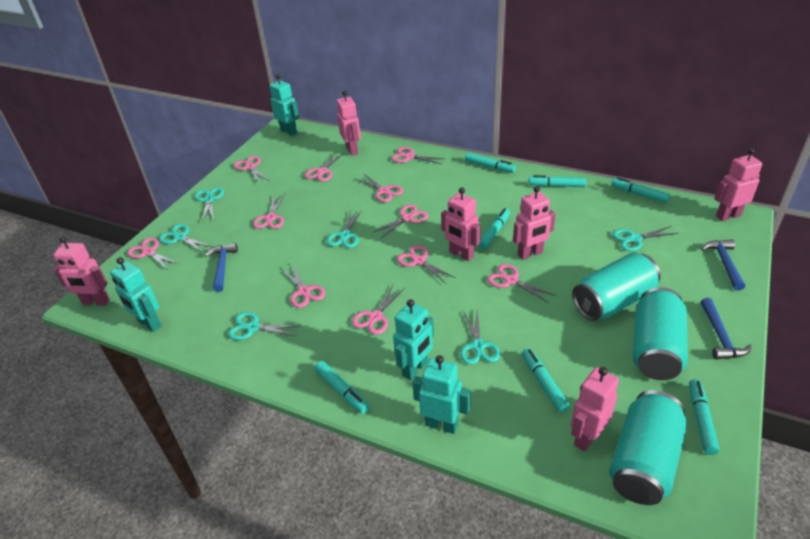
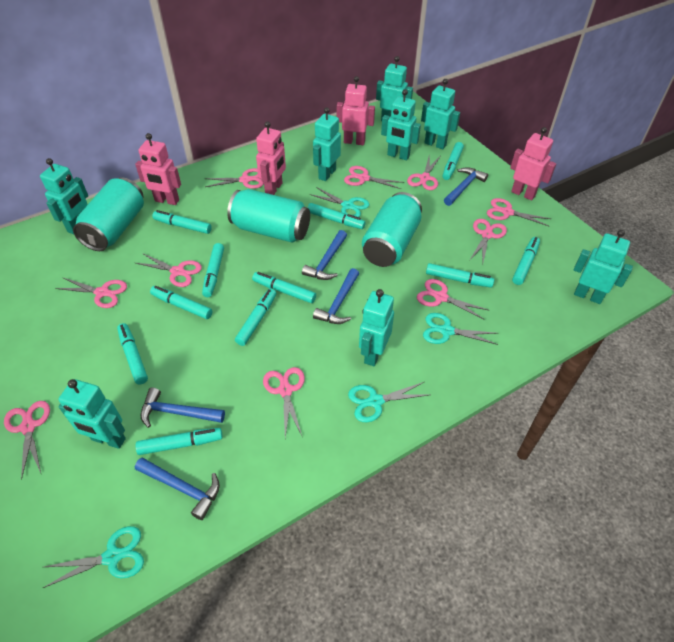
blue hammer: [205,243,238,292] [701,239,745,291] [701,298,752,360] = 3 -> [135,457,220,520] [141,387,225,428] [302,230,347,280] [313,268,359,324] [444,167,488,206] = 5
pink robot: [53,236,110,306] [337,90,361,156] [441,187,481,261] [513,186,556,260] [571,367,619,452] [714,148,762,221] = 6 -> [135,133,181,205] [256,121,286,195] [337,76,375,145] [510,127,556,201] = 4
pink scissors: [127,238,179,270] [234,156,269,183] [253,194,285,229] [281,264,326,308] [305,152,344,182] [352,285,405,335] [356,173,404,202] [372,204,428,239] [391,147,443,164] [397,245,456,284] [487,264,555,303] = 11 -> [4,401,50,480] [55,277,127,308] [136,253,202,287] [204,168,264,189] [263,367,305,437] [344,166,404,189] [407,154,440,190] [417,279,490,320] [469,219,507,262] [487,198,551,226] = 10
turquoise marker: [315,361,370,414] [465,153,516,173] [479,208,510,249] [522,348,570,412] [529,175,586,187] [611,177,670,203] [689,379,720,455] = 7 -> [117,323,148,384] [135,428,223,455] [150,286,213,319] [152,210,212,234] [202,243,224,297] [235,288,276,346] [252,272,316,303] [308,203,366,229] [426,263,494,288] [442,142,464,180] [512,237,540,285] = 11
turquoise robot: [110,257,161,332] [269,74,299,136] [393,299,434,380] [412,355,471,434] = 4 -> [40,158,88,234] [59,379,126,449] [313,107,341,181] [359,289,394,366] [376,56,413,121] [381,89,421,160] [421,79,460,149] [574,230,633,304] = 8
turquoise scissors: [159,224,213,253] [195,187,224,221] [228,312,301,340] [327,210,362,248] [460,310,501,365] [612,226,679,251] = 6 -> [43,526,144,588] [309,187,369,217] [348,382,428,422] [423,313,498,345] = 4

